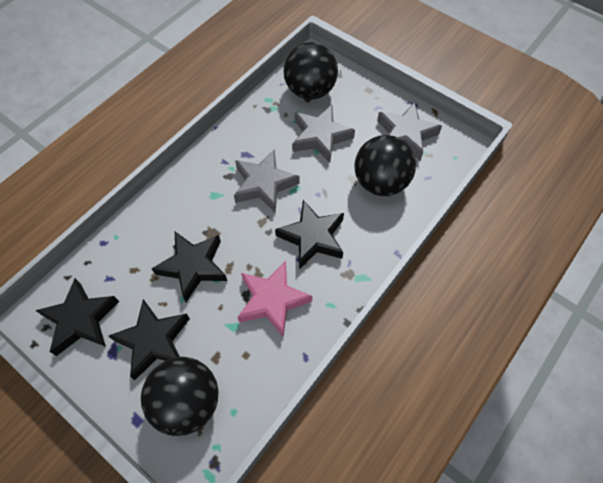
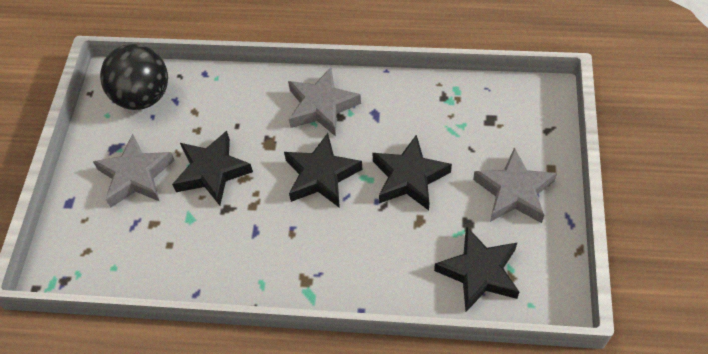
black ball: [141,357,218,436] [283,42,338,100] [354,135,416,196] = 3 -> [100,44,168,110] = 1
pink star: [237,261,312,338] = 1 -> none = 0

